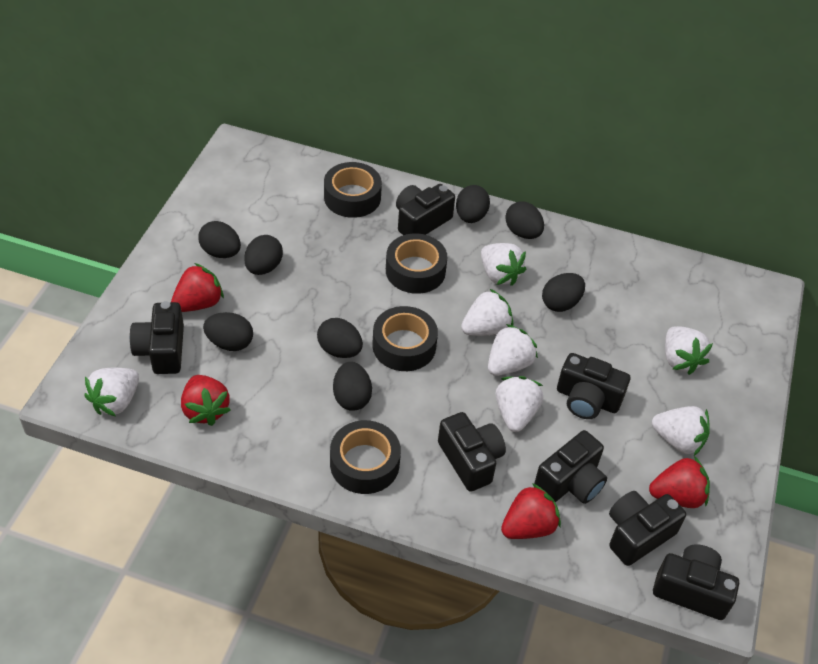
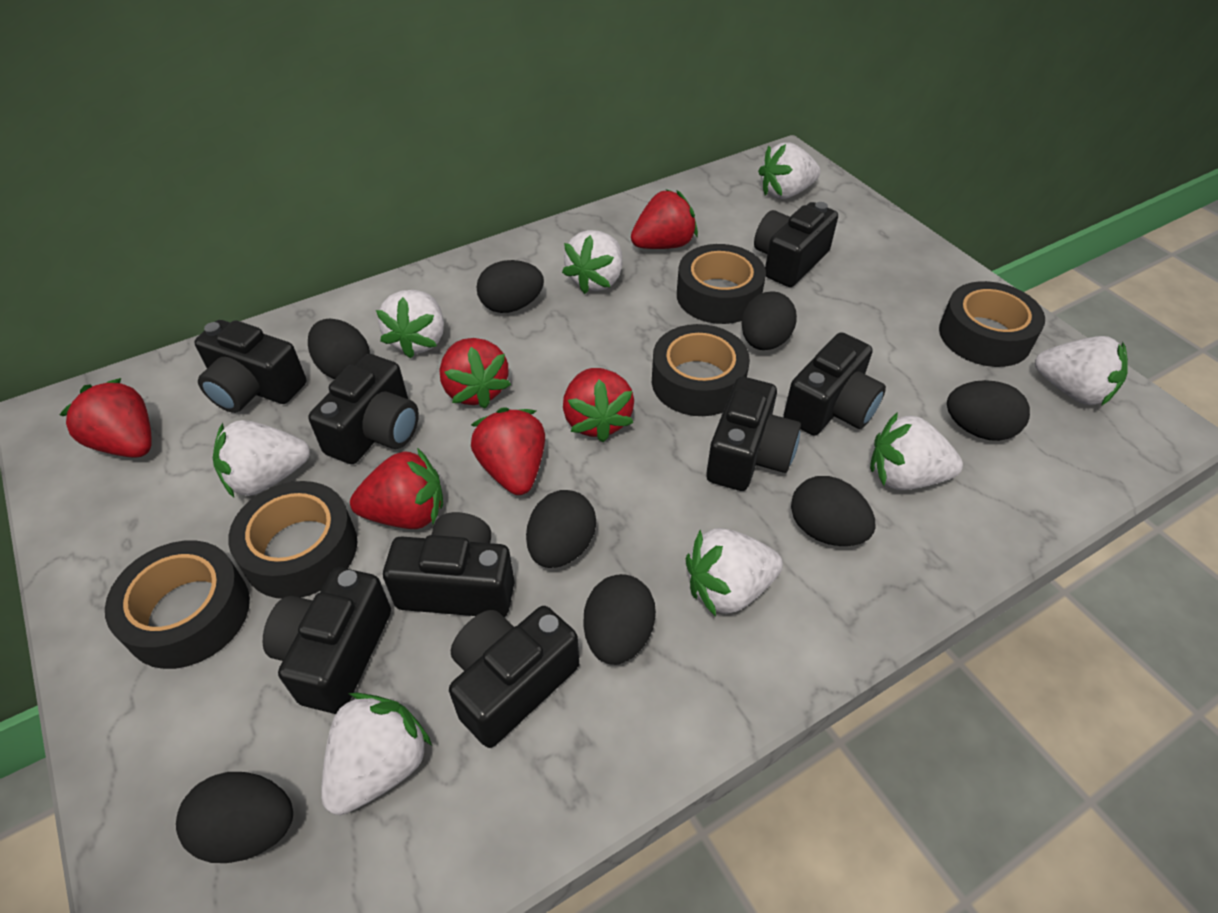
black camera: [130,301,184,374] [396,184,455,235] [438,412,506,492] [534,430,607,504] [557,353,630,419] [609,491,686,566] [653,545,739,620] = 7 -> [194,320,306,413] [262,567,391,714] [308,354,419,464] [383,512,515,617] [449,606,579,748] [706,377,801,491] [754,202,838,287] [784,332,886,436] = 8
black tape: [324,162,382,218] [330,420,401,494] [373,306,438,371] [386,233,447,294] = 4 -> [105,540,250,669] [228,481,357,599] [652,324,750,416] [677,244,766,324] [939,281,1045,367] = 5
red strawberry: [171,263,224,312] [181,375,231,426] [501,483,561,539] [649,456,710,508] = 4 -> [60,378,152,458] [350,448,443,529] [440,338,511,409] [471,407,545,495] [563,368,634,442] [631,189,698,249] = 6
white strawberry: [85,368,139,417] [461,288,513,336] [481,243,526,286] [488,324,538,376] [495,376,543,432] [652,406,710,456] [665,326,713,375] = 7 -> [213,420,310,498] [321,692,432,815] [376,290,444,359] [562,230,622,294] [686,528,783,617] [758,142,820,199] [870,412,963,490] [1035,336,1128,406] = 8

